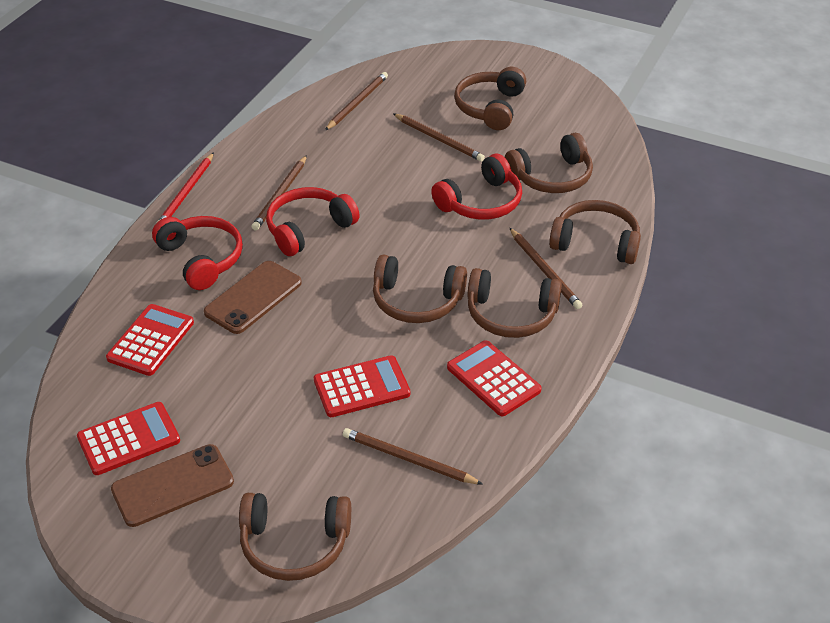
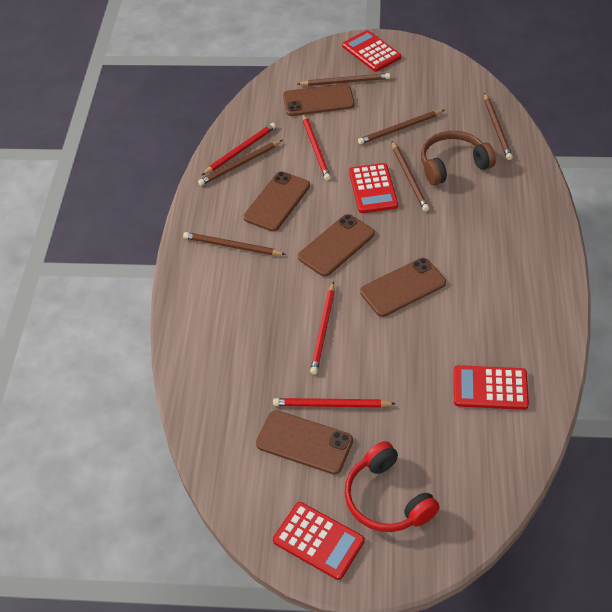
brown headphones: [239,493,351,581] [373,254,467,323] [454,67,526,130] [468,268,562,338] [505,133,593,193] [549,200,641,264] = 6 -> [421,131,496,185] = 1
brown pencil: [252,155,307,230] [325,72,388,130] [343,428,483,485] [393,113,485,162] [510,228,582,309] = 5 -> [183,232,286,255] [198,140,282,186] [298,73,390,86] [358,110,444,144] [392,141,429,211] [484,93,513,160] = 6
brown phone: [111,444,234,527] [204,261,302,334] = 2 -> [243,171,310,232] [256,410,353,474] [283,83,355,116] [298,214,375,276] [360,258,446,317] = 5
red headphones: [152,216,243,290] [266,187,360,256] [431,154,522,220] = 3 -> [345,441,440,532] = 1
red pencil: [157,152,214,222] = 1 -> [202,123,276,175] [273,398,396,407] [302,114,331,180] [310,281,335,374] = 4

